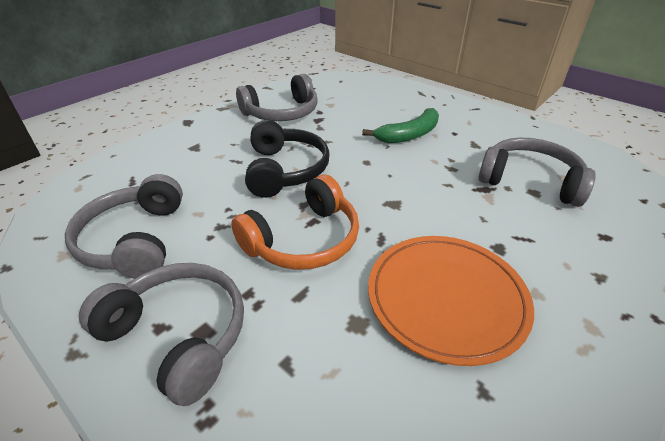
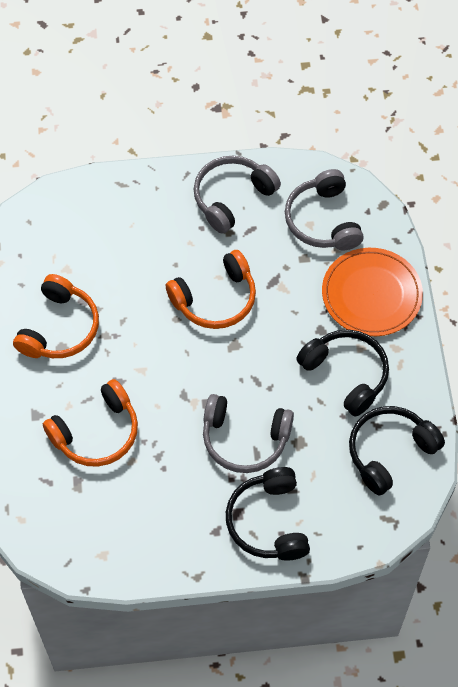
black headphones: [245,120,330,198] = 1 -> [226,467,310,561] [296,329,389,417] [349,406,445,495] = 3
green banana: [362,108,439,143] = 1 -> none = 0
grey headphones: [65,174,183,279] [79,263,244,406] [236,74,318,121] [479,138,596,207] = 4 -> [194,156,281,234] [203,394,294,473] [285,169,364,250] = 3
orange headphones: [231,175,359,270] = 1 -> [13,274,99,358] [43,379,138,467] [166,250,256,329] = 3

